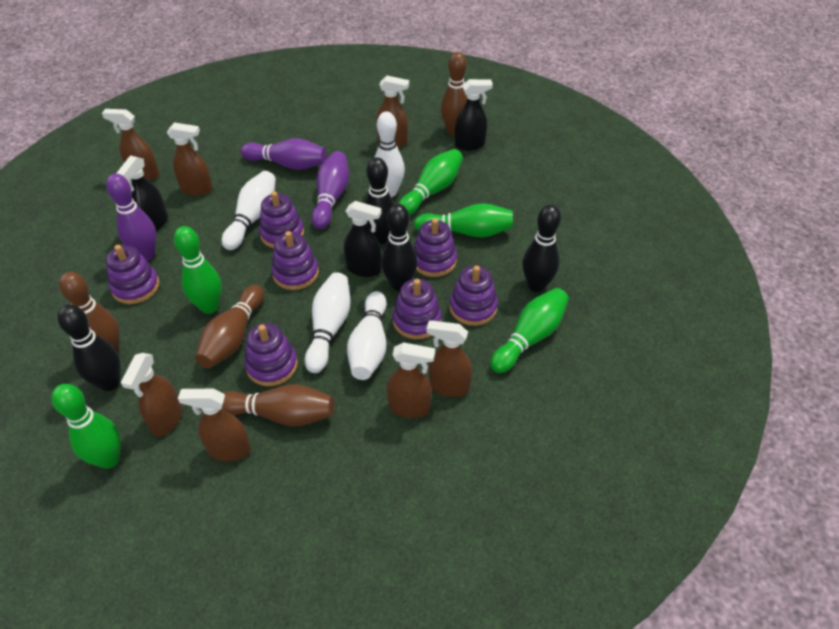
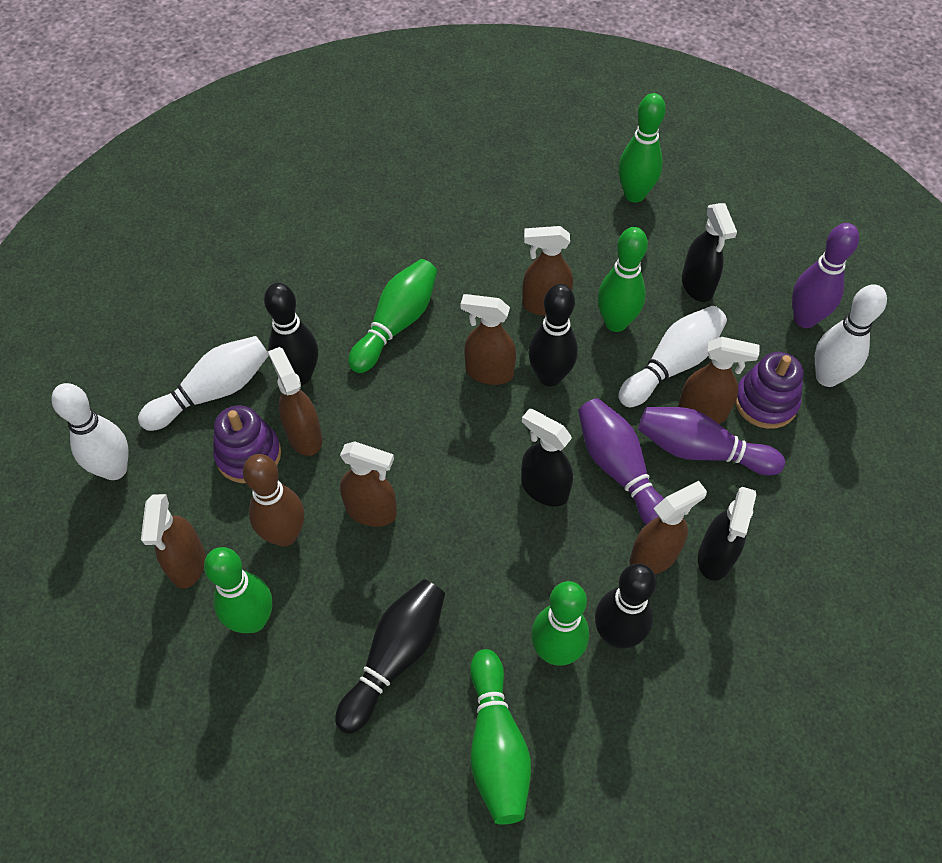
brown bowling pin: [59,272,120,353] [195,285,264,368] [222,384,334,427] [441,52,467,135] = 4 -> [243,454,304,547] = 1
green bowling pin: [52,384,121,469] [174,226,222,314] [398,149,463,215] [414,203,513,237] [490,288,569,373] = 5 -> [204,547,272,633] [348,259,437,373] [470,649,531,825] [531,581,589,666] [598,227,648,332] [619,93,666,203] = 6
purple stacking toy: [106,245,160,304] [245,323,298,386] [259,191,304,248] [271,231,319,290] [393,279,442,339] [414,218,457,277] [449,265,498,326] = 7 -> [213,405,281,483] [735,352,804,429] = 2

